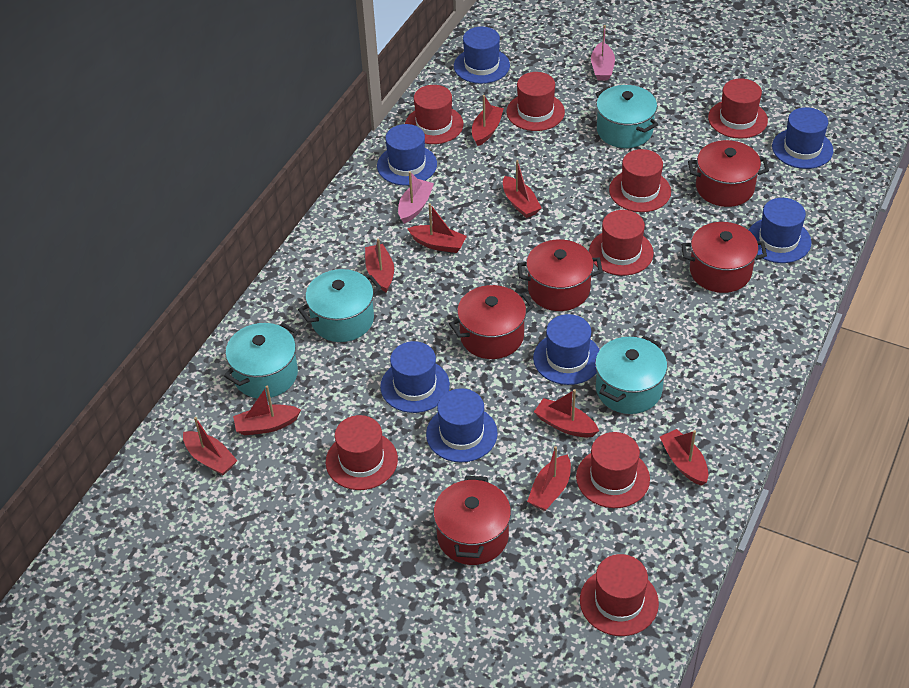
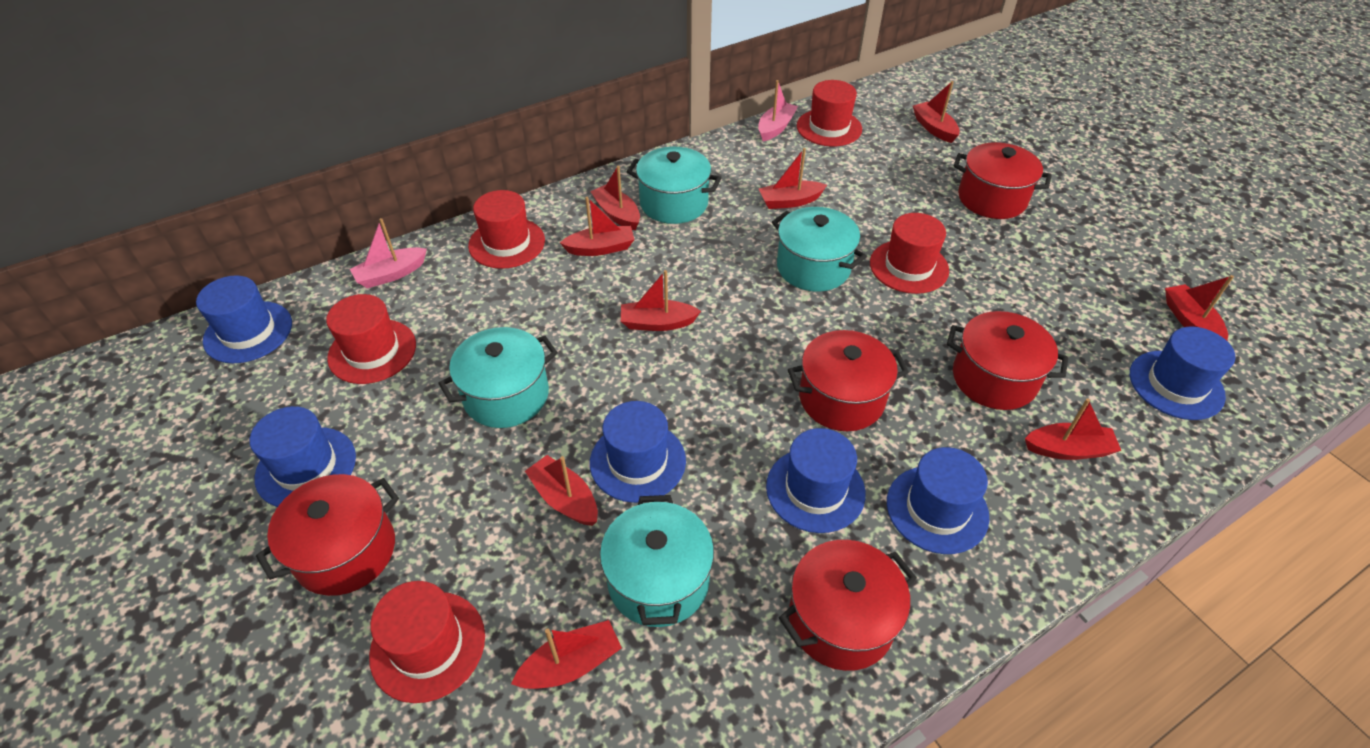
blue hat: [377,124,437,186] [380,341,450,413] [426,388,498,462] [454,27,510,84] [533,314,600,385] [749,198,811,263] [772,107,833,169] = 7 -> [196,275,292,363] [250,406,356,507] [590,401,686,503] [766,428,866,533] [887,447,990,554] [1130,327,1235,420] = 6
red hat: [326,415,398,490] [405,85,464,144] [507,72,565,131] [576,432,650,508] [580,554,659,636] [589,210,654,276] [609,149,671,212] [708,78,768,139] = 8 -> [326,294,416,384] [369,581,485,703] [468,190,545,269] [797,80,862,146] [870,213,949,294] = 5

